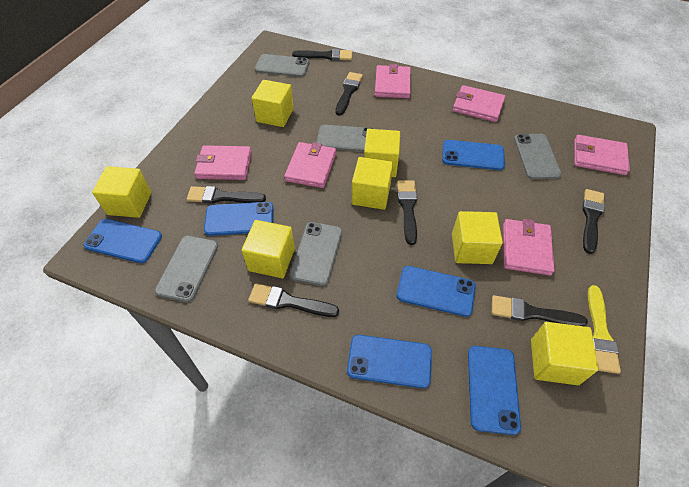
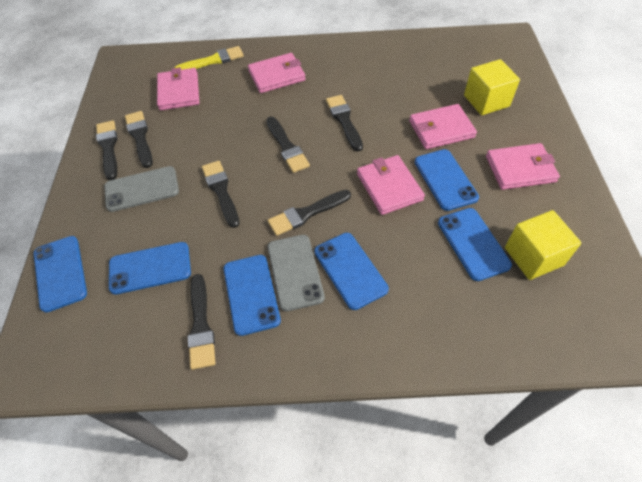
grey phone: [155,235,218,302] [255,54,309,77] [289,222,342,286] [316,125,374,152] [514,134,562,179] = 5 -> [104,166,179,212] [268,235,325,311] = 2
pink wallet: [194,145,252,180] [284,142,336,188] [375,64,411,98] [453,85,505,122] [503,219,555,275] [574,135,630,175] = 6 -> [157,68,199,110] [248,53,305,93] [357,155,425,215] [409,104,477,149] [486,143,560,190] = 5
yellow cube: [92,166,151,218] [241,220,295,278] [252,80,294,127] [352,157,393,210] [364,129,400,177] [452,211,503,264] [531,322,598,385] = 7 -> [464,59,520,115] [505,210,581,280] = 2

